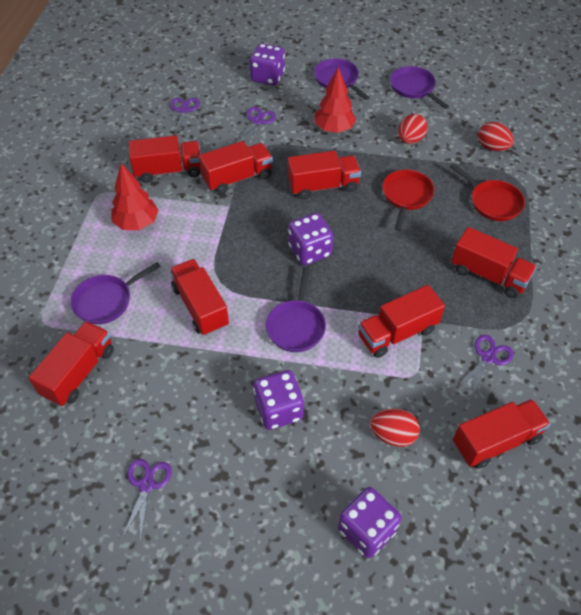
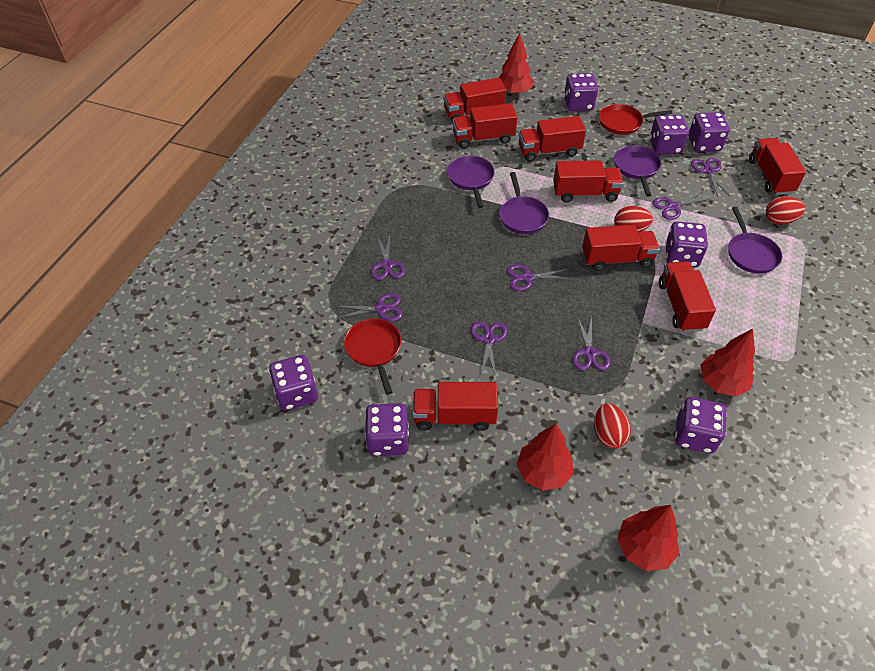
purple dice: [250,43,285,86] [253,370,304,430] [288,213,333,265] [338,487,401,558] = 4 -> [269,355,318,410] [365,403,409,456] [564,73,598,111] [650,115,689,154] [665,221,708,267] [675,397,727,454] [689,112,730,152] = 7
purple scissors: [122,459,172,543] [170,98,200,134] [235,107,276,145] [457,335,514,395] = 4 -> [336,293,402,321] [371,235,405,280] [471,321,507,376] [507,265,572,291] [573,316,610,370] [652,192,710,220] [691,158,730,197] = 7
red tree: [111,163,159,230] [314,67,357,133] = 2 -> [498,33,533,95] [517,423,574,491] [617,505,679,571] [701,328,755,396] = 4

